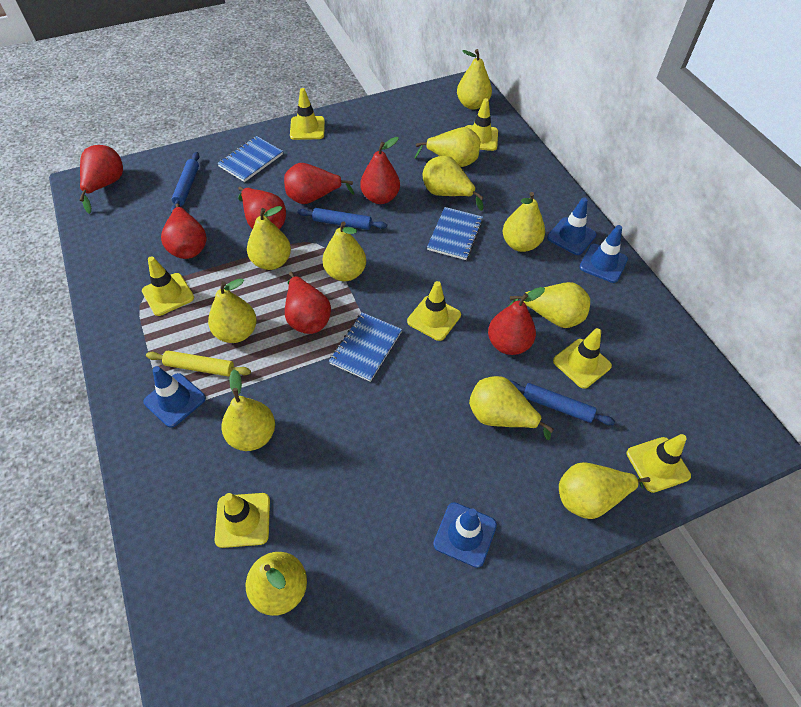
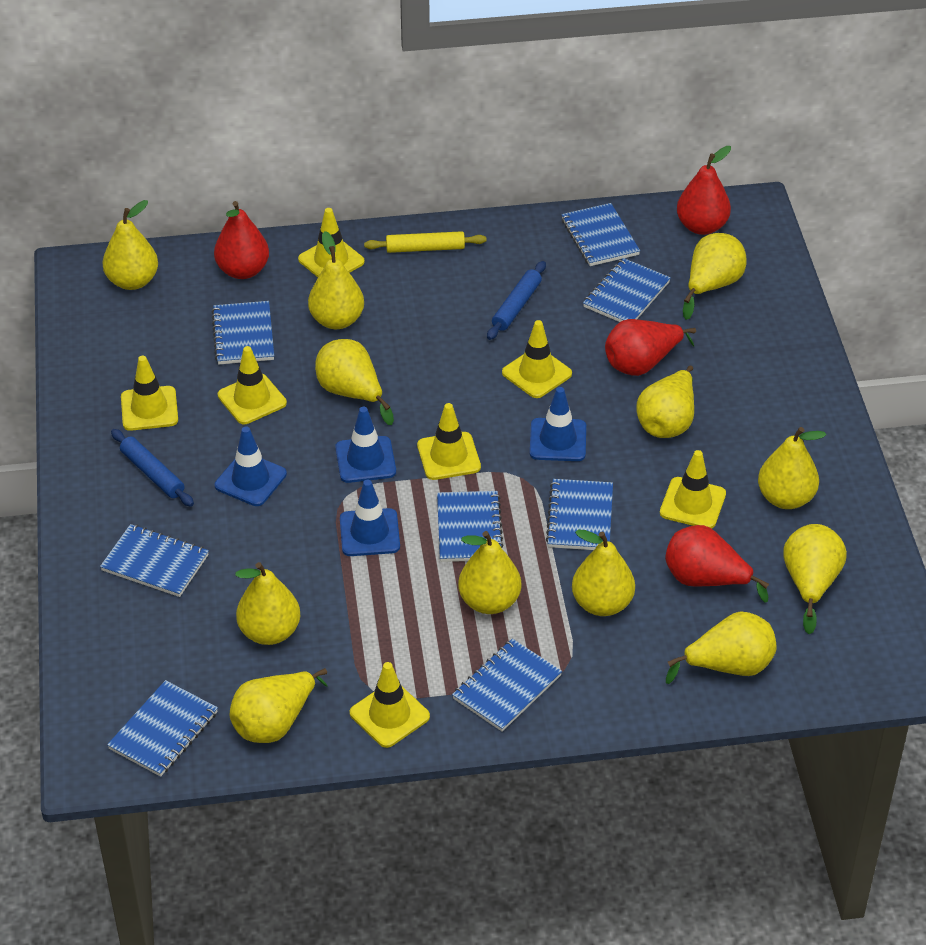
blue notebook: [217,136,283,182] [329,312,402,382] [427,207,483,260] = 3 -> [100,524,209,597] [107,680,218,777] [212,301,274,365] [437,491,504,562] [452,639,562,731] [546,479,613,550] [562,203,640,266] [583,258,671,322] = 8
blue rolling pin: [171,152,199,213] [298,208,387,230] [510,381,615,425] = 3 -> [111,429,194,507] [487,261,546,340] = 2
red pear: [80,145,123,214] [161,204,207,259] [238,186,286,229] [284,163,354,204] [285,272,331,334] [360,137,400,204] [488,287,545,355] = 7 -> [214,201,269,279] [605,319,696,376] [665,525,769,603] [677,146,731,235] = 4

